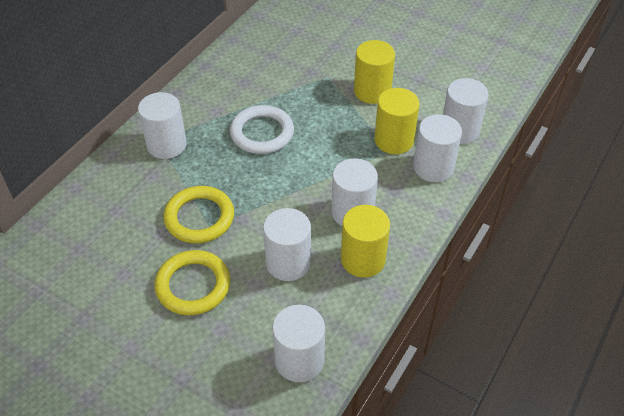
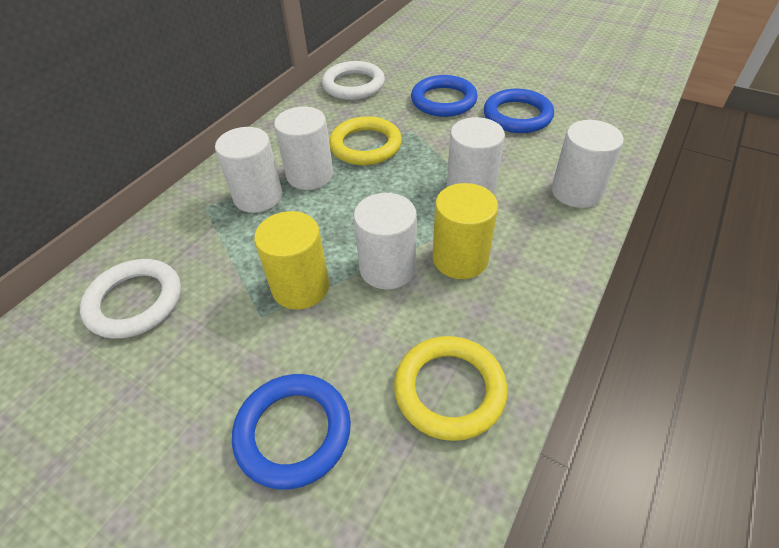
blue ring: none = 0 -> [232,374,351,489] [411,75,478,117] [484,89,554,133] = 3
white cylinder: [138,92,187,159] [263,208,311,281] [272,305,325,382] [331,158,378,226] [413,114,462,182] [443,78,489,144] = 6 -> [215,127,282,213] [274,106,333,190] [353,193,417,290] [447,117,505,195] [552,120,624,208] = 5
white ring: [230,105,294,154] = 1 -> [80,259,181,339] [322,61,385,100] = 2
yellow cylinder: [341,205,390,278] [354,40,395,104] [374,88,420,154] = 3 -> [254,211,329,310] [433,183,498,279] = 2

